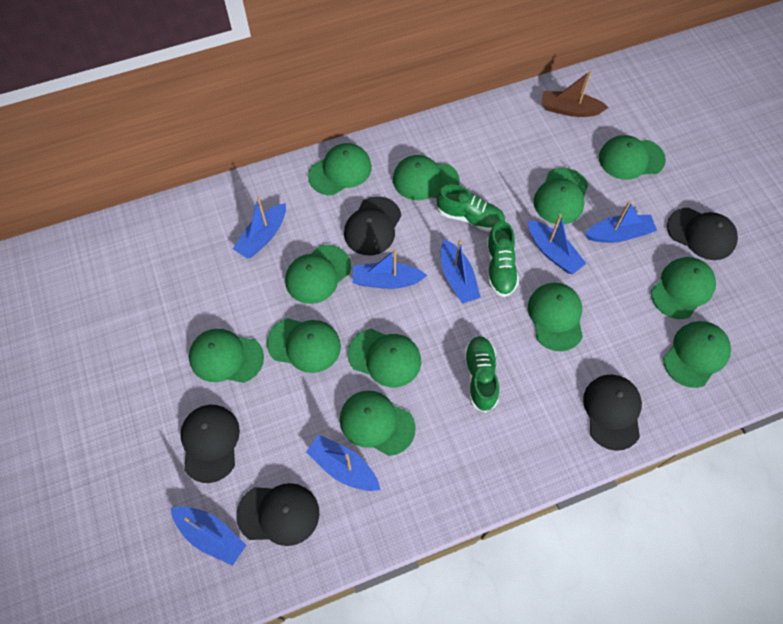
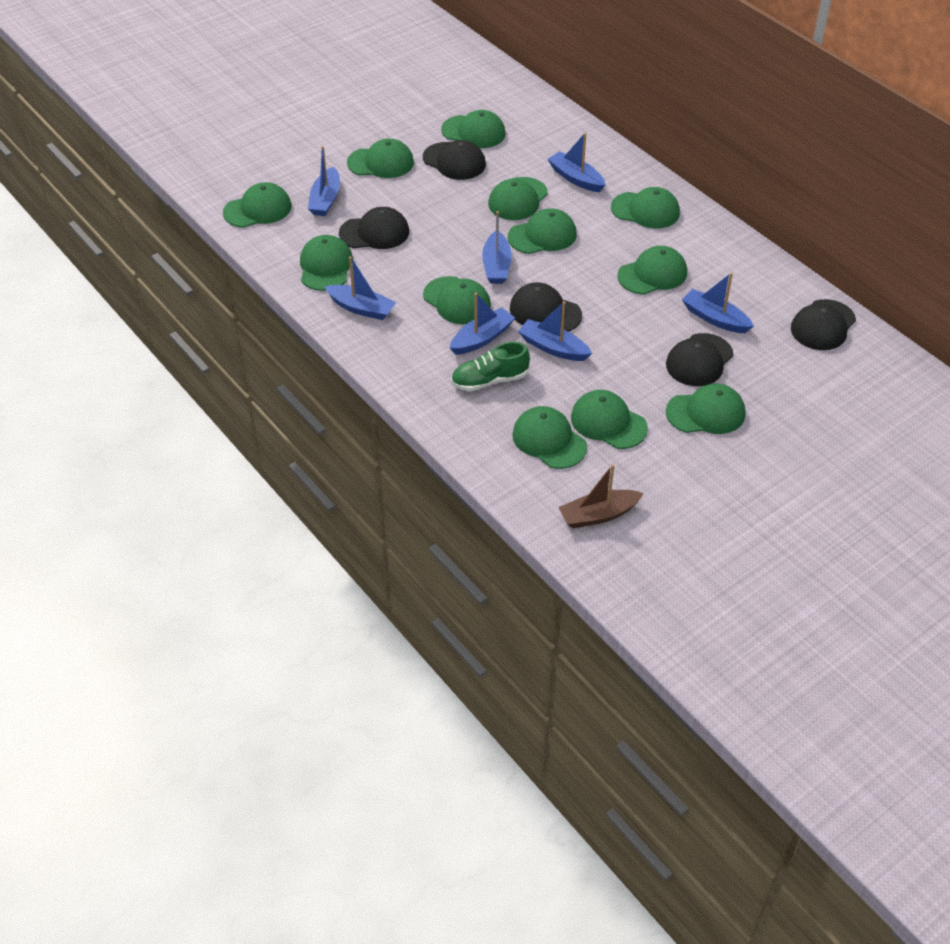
green shoe: [437,185,505,232] [464,336,499,413] [486,221,519,297] = 3 -> [451,342,530,392] = 1

